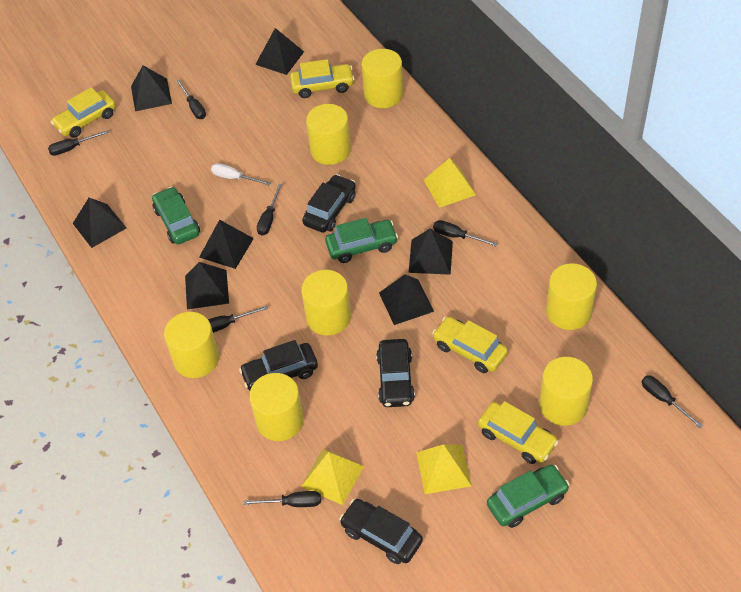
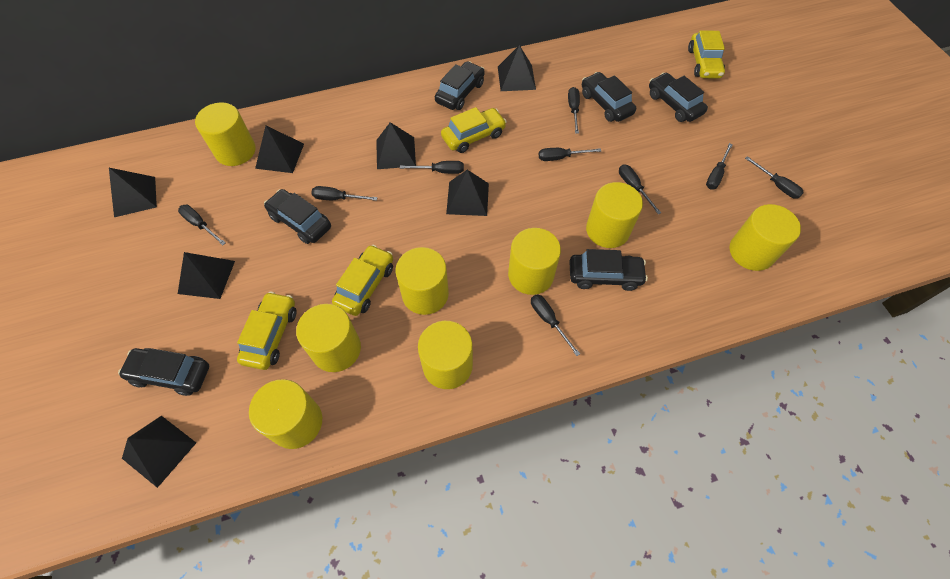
black car: [239,340,318,391] [302,174,356,233] [339,499,423,564] [376,339,415,407] = 4 -> [118,348,209,396] [264,189,331,244] [435,61,485,110] [569,249,648,291] [582,72,636,122] [649,72,708,122] = 6
black screwdriver: [48,130,109,156] [176,80,206,119] [208,305,268,333] [243,491,321,507] [257,184,282,236] [433,220,498,246] [642,375,703,428] = 7 -> [178,205,226,246] [311,186,378,201] [400,161,464,174] [531,294,580,356] [539,148,601,161] [568,87,580,134] [619,164,661,214] [706,143,733,189] [745,156,804,199] = 9
green car: [152,187,200,244] [325,218,398,263] [487,465,570,528] = 3 -> none = 0
white screwdriver: [211,163,271,185] = 1 -> none = 0
yellow cylinder: [164,312,219,378] [249,373,304,441] [301,270,351,336] [306,104,351,165] [362,49,403,108] [539,357,593,426] [546,263,597,330] = 7 -> [195,103,255,166] [249,379,322,449] [296,304,361,372] [396,247,449,315] [418,321,473,389] [508,228,561,295] [586,182,643,248] [730,204,801,271] = 8
yellow pyramid: [301,449,364,505] [416,444,472,494] [424,158,476,208] = 3 -> none = 0

